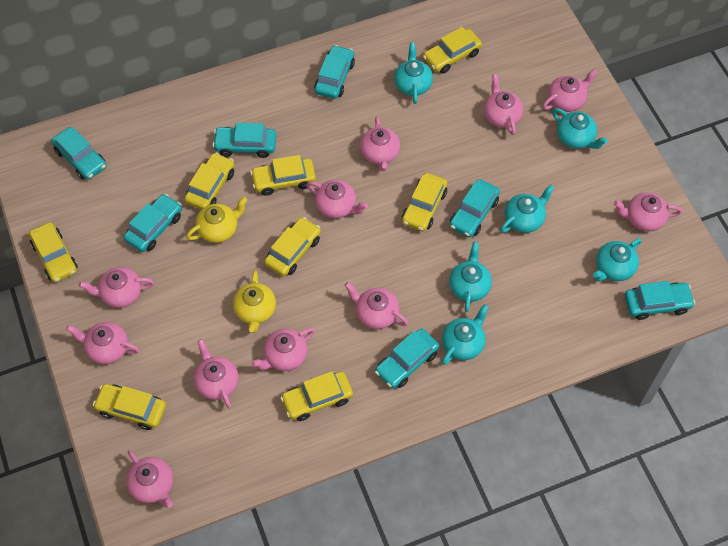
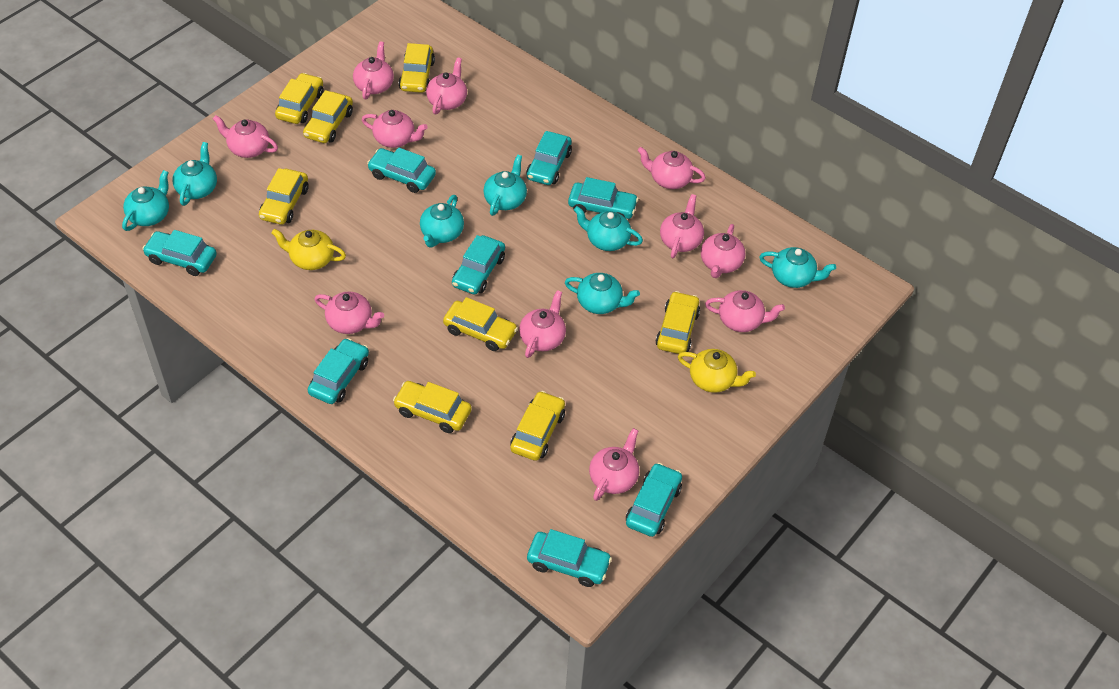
turquoise car: [51,127,106,180] [124,194,182,252] [212,123,276,158] [314,45,355,99] [375,329,439,389] [450,179,500,237] [625,281,695,320] = 7 -> [142,230,217,276] [308,338,369,404] [367,147,436,193] [452,235,505,295] [526,131,572,185] [527,529,612,587] [568,177,638,219] [626,463,682,537] = 8
turquoise teapot: [394,42,433,104] [442,304,489,365] [449,242,492,312] [500,184,555,233] [552,108,608,149] [593,238,642,281] = 6 -> [122,170,169,231] [172,142,217,206] [420,195,464,248] [483,154,527,216] [565,273,640,314] [574,206,643,251] [759,247,836,288] = 7

